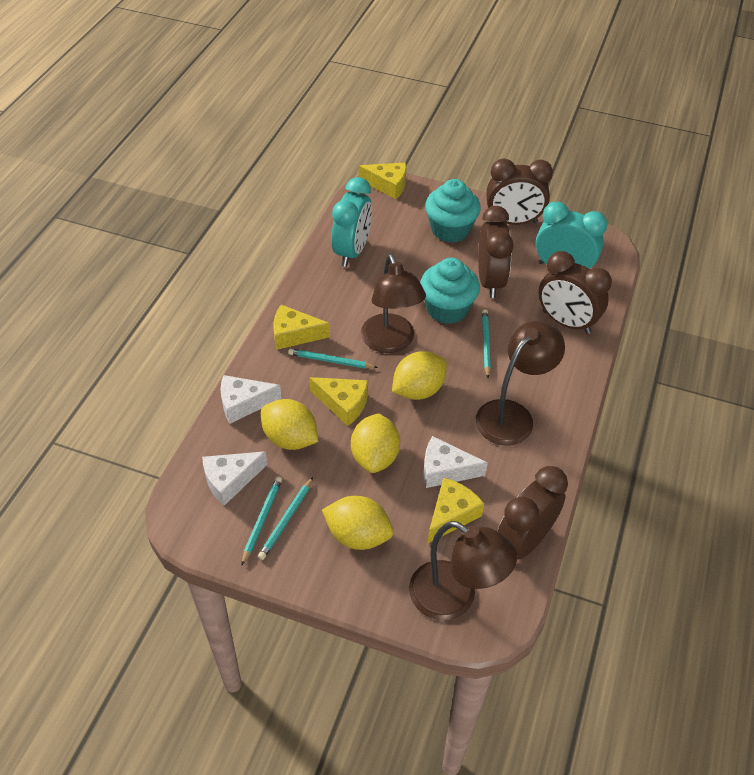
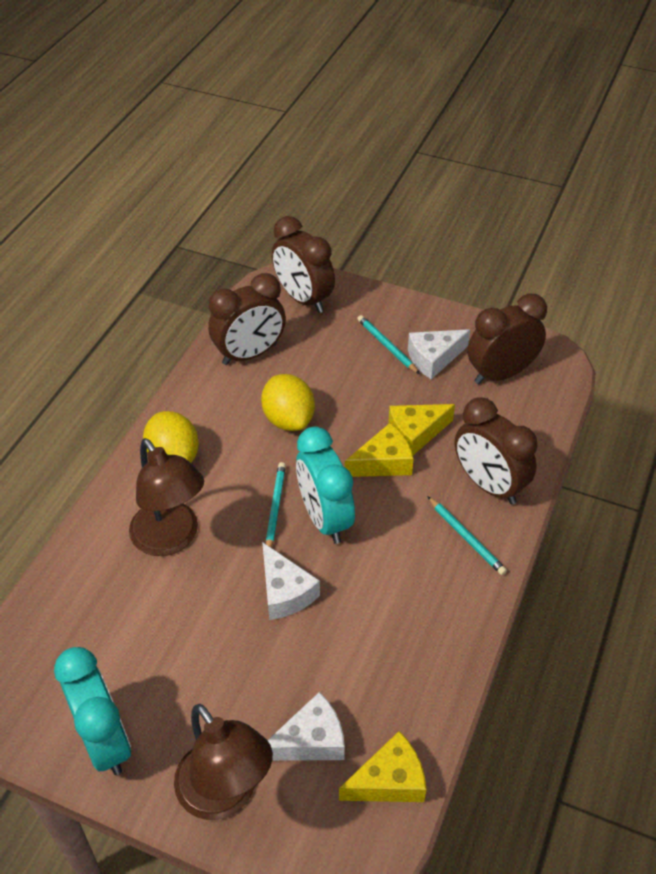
brown lamp: [361,254,426,353] [409,521,517,620] [476,321,565,446] = 3 -> [129,438,204,556] [174,704,273,820] = 2
turquoise cupcake: [420,258,480,324] [425,179,481,243] = 2 -> none = 0
turquoise pencil: [242,476,282,565] [258,477,313,560] [288,348,378,369] [482,309,491,378] = 4 -> [266,462,286,547] [357,315,420,374] [427,496,507,575] = 3
yellow cheese: [273,305,330,350] [309,377,368,426] [359,163,406,199] [428,477,484,543] = 4 -> [339,731,426,802] [345,423,414,477] [388,404,455,455] = 3
yellow lemon: [261,399,318,450] [322,496,394,550] [351,413,400,473] [392,351,447,400] = 4 -> [143,411,199,463] [261,374,315,431] = 2

